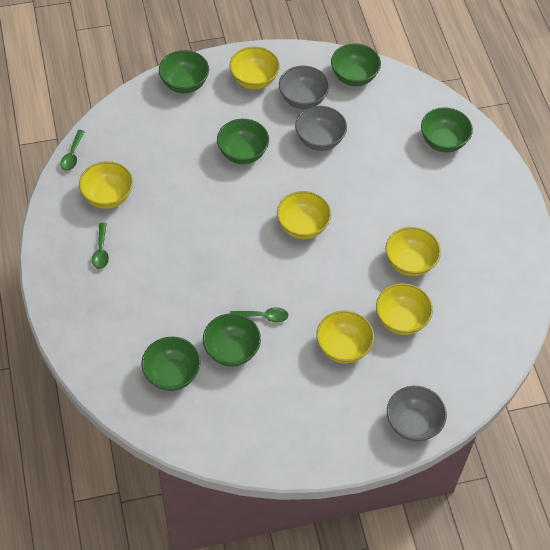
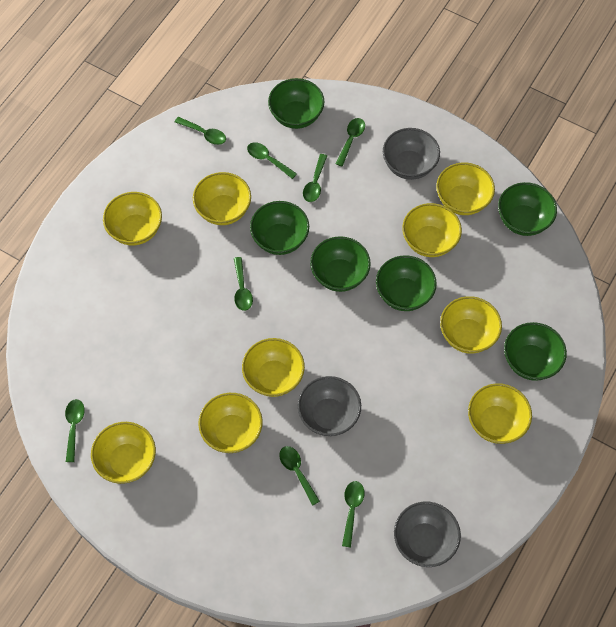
green spoon: [60,130,85,171] [92,222,109,269] [230,307,288,322] = 3 -> [65,399,85,462] [175,117,226,145] [234,257,253,311] [247,142,297,179] [279,446,320,506] [303,154,327,202] [336,118,365,167] [342,481,364,547] = 8
yellow bowl: [79,161,133,209] [229,46,280,90] [277,191,331,239] [316,310,374,363] [376,283,433,335] [385,227,441,276] = 6 -> [91,422,156,484] [103,192,162,245] [193,172,251,225] [198,393,263,453] [242,338,305,397] [402,203,462,257] [436,163,495,215] [440,296,502,354] [468,383,532,444] = 9

